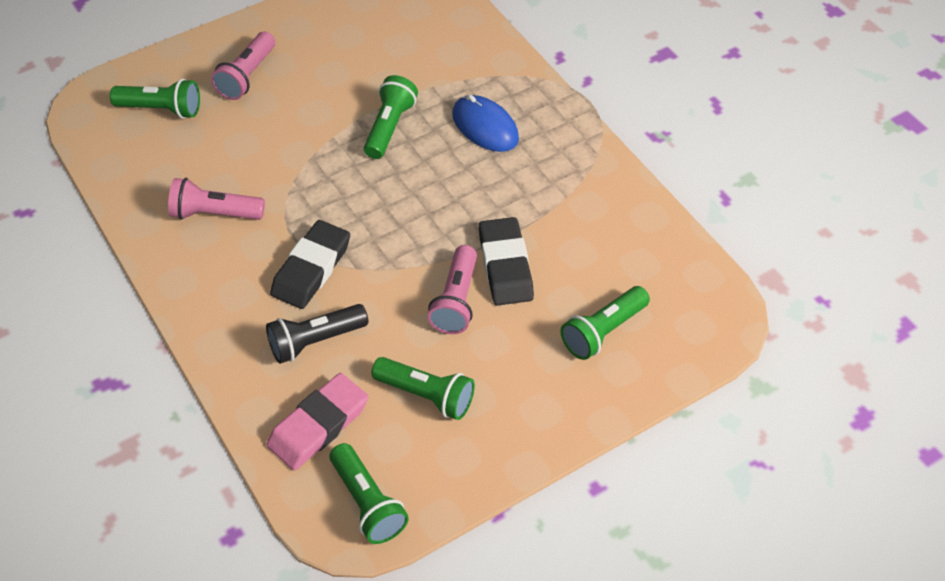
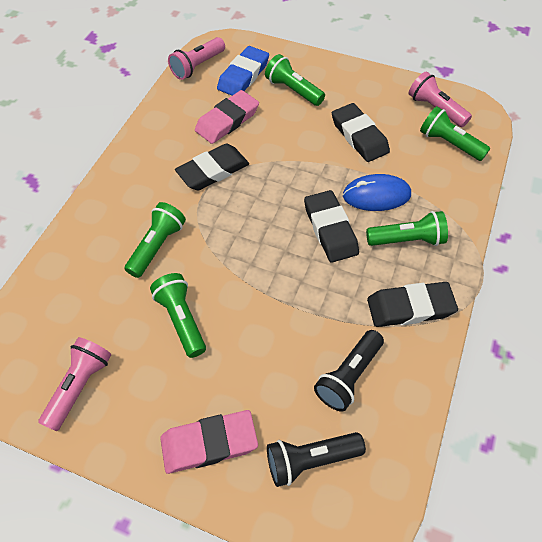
black eraser: [270,220,350,309] [479,217,534,306] = 2 -> [175,143,249,191] [304,190,359,263] [332,103,390,162] [367,282,458,327] = 4
black flashlight: [266,304,369,364] = 1 -> [267,432,366,487] [314,330,384,412] = 2
blue eraser: none = 0 -> [217,46,269,96] = 1
pink eraser: [266,373,368,471] = 1 -> [160,410,258,474] [195,90,259,144] = 2

